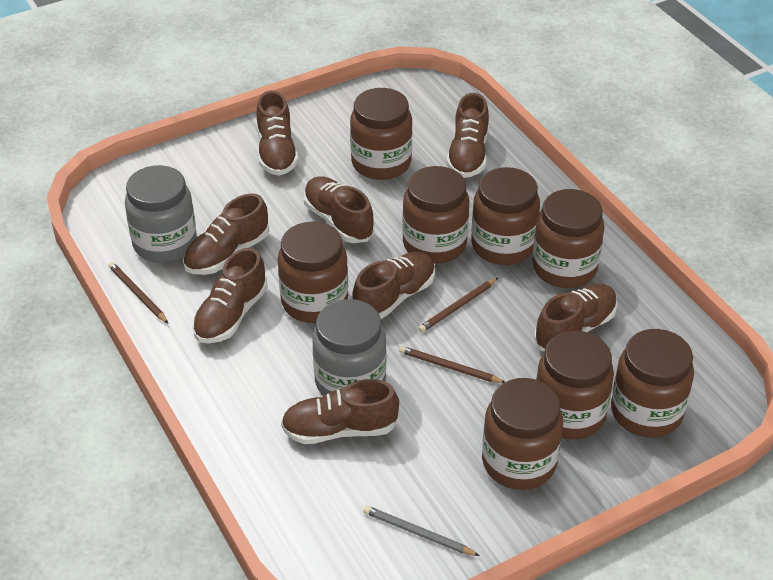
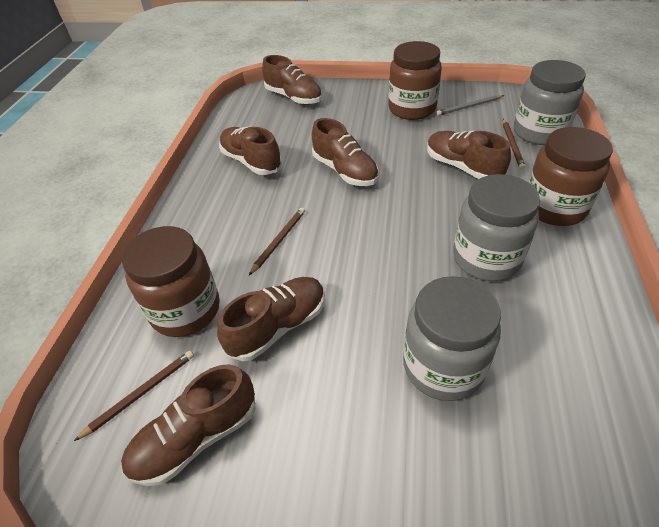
brown jar: [278,222,348,323] [350,88,412,180] [402,166,469,264] [471,167,540,265] [482,378,563,490] [532,189,604,288] [536,331,614,439] [611,329,694,437] = 8 -> [122,226,220,337] [388,41,442,120] [528,127,613,226] = 3
brown shoe: [183,194,269,275] [192,248,268,344] [257,91,298,176] [281,379,399,444] [304,176,374,243] [352,251,435,319] [447,93,489,178] [534,283,617,351] = 8 -> [121,364,256,486] [217,277,325,361] [219,126,282,175] [262,55,322,105] [312,118,379,186] [427,130,511,179] = 6
grey jar: [125,165,197,263] [312,299,386,396] = 2 -> [403,276,501,401] [453,174,540,281] [514,60,586,145] = 3

